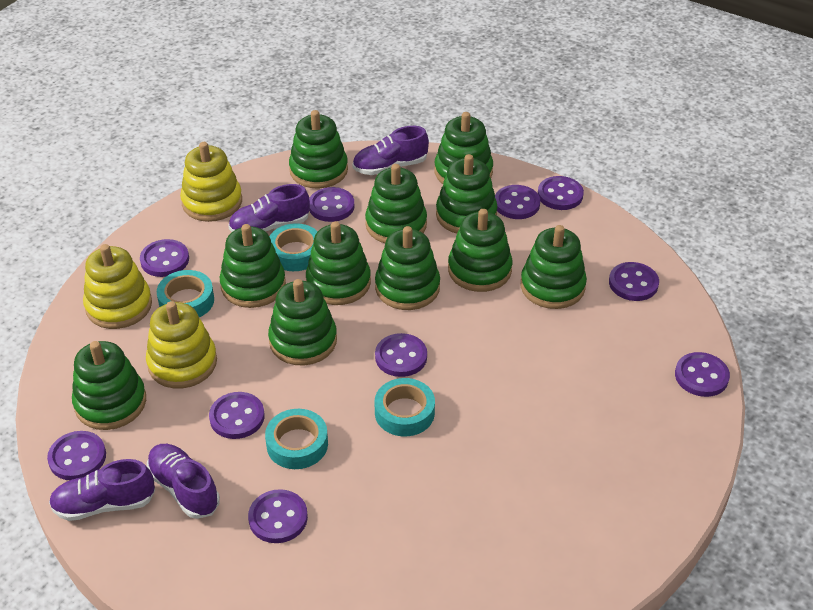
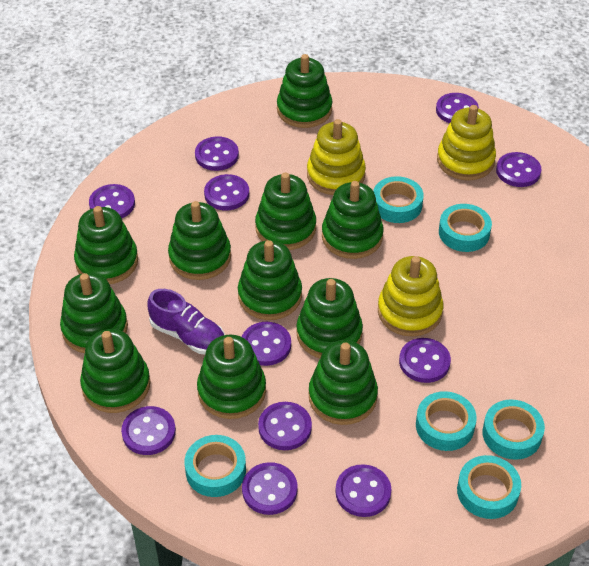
purple button: [47,431,106,480] [140,239,189,277] [209,392,265,439] [248,489,308,543] [309,187,354,222] [375,333,427,377] [495,185,540,219] [538,176,584,210] [609,262,659,301] [675,352,730,397] = 10 -> [89,184,135,218] [121,406,176,455] [195,136,239,171] [204,174,249,210] [242,322,291,366] [242,462,298,515] [258,402,312,450] [335,464,391,517] [399,338,451,383] [436,93,479,123] [496,152,541,187] = 11
purple shoe: [49,459,155,521] [147,444,220,519] [228,184,310,232] [353,126,429,175] = 4 -> [147,289,225,354] = 1
turquoise tape: [157,270,214,317] [265,409,328,469] [269,223,318,271] [374,378,435,436] = 4 -> [185,435,246,497] [373,176,424,223] [416,391,477,451] [439,204,492,252] [457,455,521,519] [482,399,545,460] = 6

